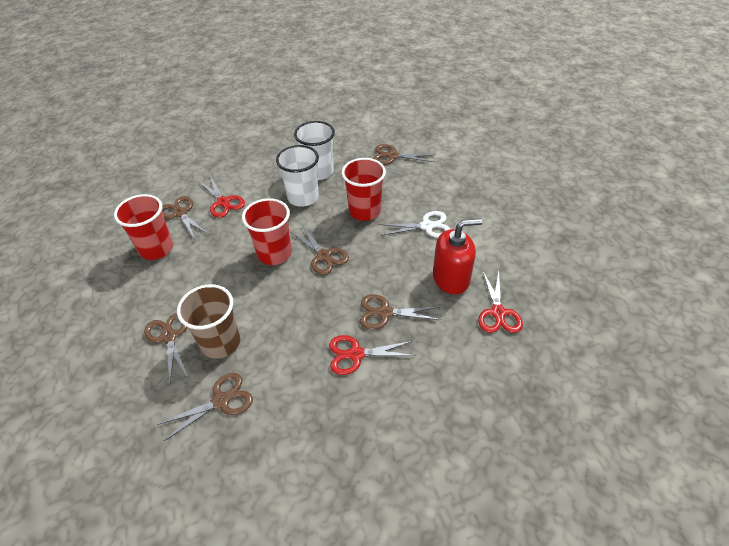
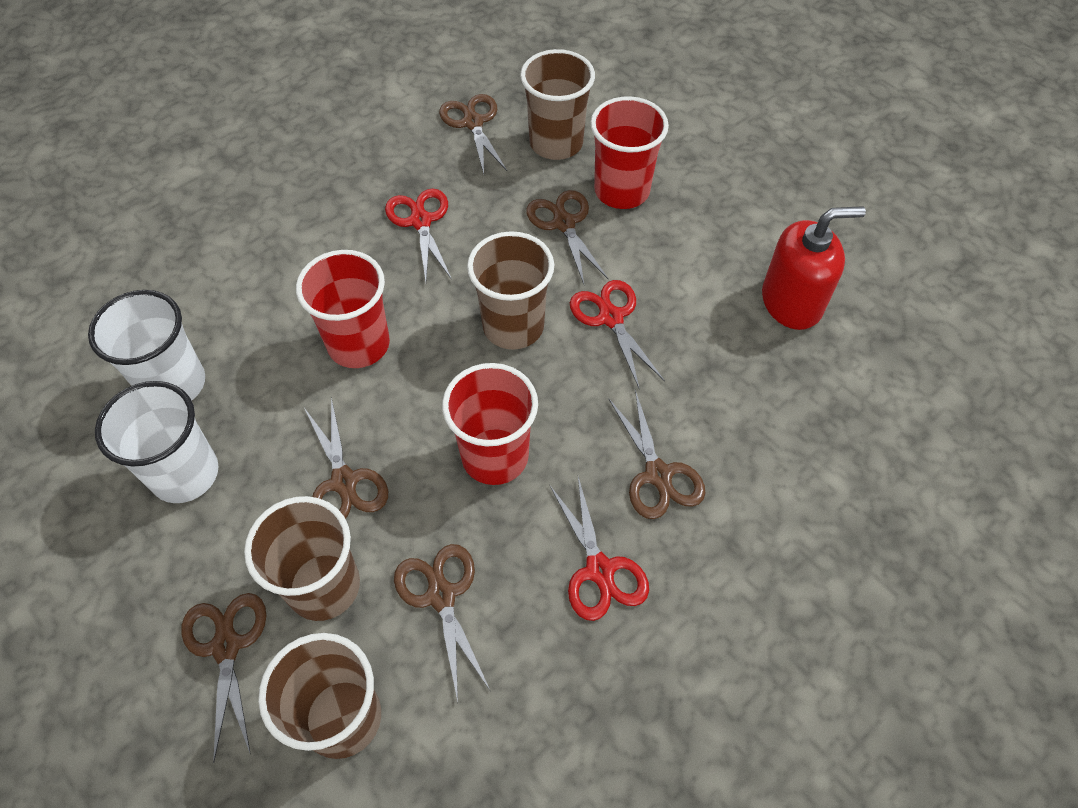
brown cup: [177,284,240,359] = 1 -> [244,496,360,621] [258,633,381,759] [467,231,554,350] [520,49,595,160] = 4
white scissors: [379,211,450,238] = 1 -> none = 0

